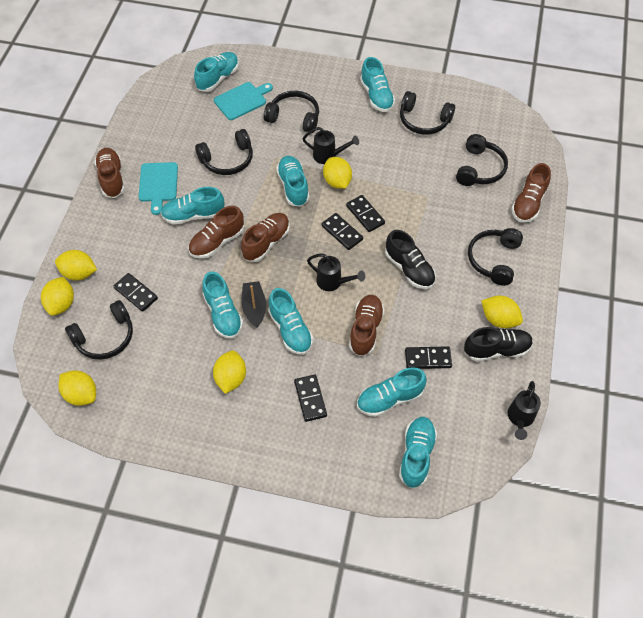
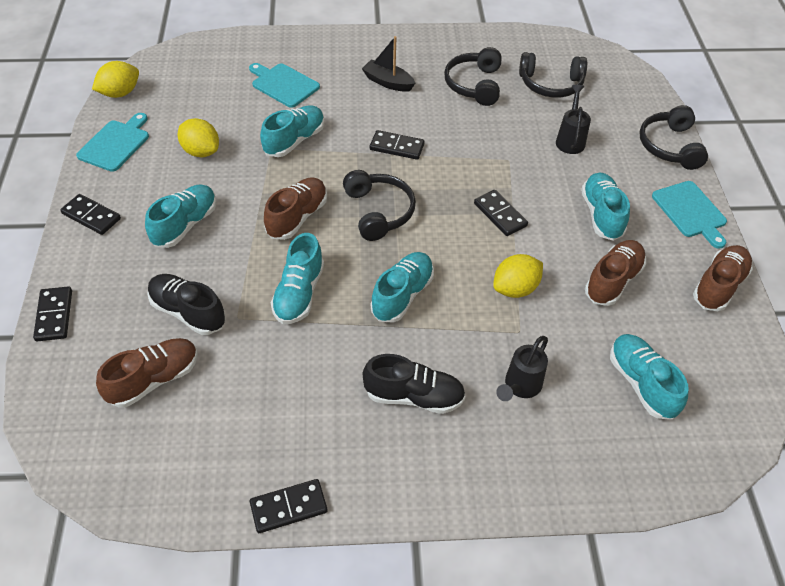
black headphones: [65,300,133,360] [195,129,253,175] [264,91,319,133] [400,91,455,135] [456,134,508,186] [468,228,523,286] = 6 -> [343,170,416,241] [444,47,502,106] [519,52,587,98] [640,105,708,170] = 4
black watering can: [303,127,359,164] [307,254,365,291] [508,381,541,440] = 3 -> [496,336,548,401] [556,85,591,154] = 2
brown shoe: [95,148,125,198] [188,206,244,259] [241,213,290,262] [349,295,385,356] [511,163,551,223] = 5 -> [96,338,198,408] [264,177,327,240] [585,240,646,306] [693,245,753,311] = 4
turquoise cutting board: [139,162,178,215] [214,82,273,120] = 2 -> [76,113,149,172] [249,63,320,108] [652,181,727,249] = 3
turquoise shoe: [161,187,224,225] [194,52,239,92] [202,271,243,339] [268,288,313,355] [276,156,309,207] [357,367,427,417] [360,57,395,112] [399,417,437,488] = 8 -> [145,184,217,248] [260,105,324,157] [271,233,324,324] [371,252,434,323] [581,172,630,241] [610,334,689,419] = 6
yellow lemon: [41,276,74,316] [55,250,97,280] [58,370,96,406] [213,350,246,394] [323,157,352,189] [481,296,523,328] = 6 -> [92,61,139,98] [178,118,219,157] [493,254,543,298] = 3

